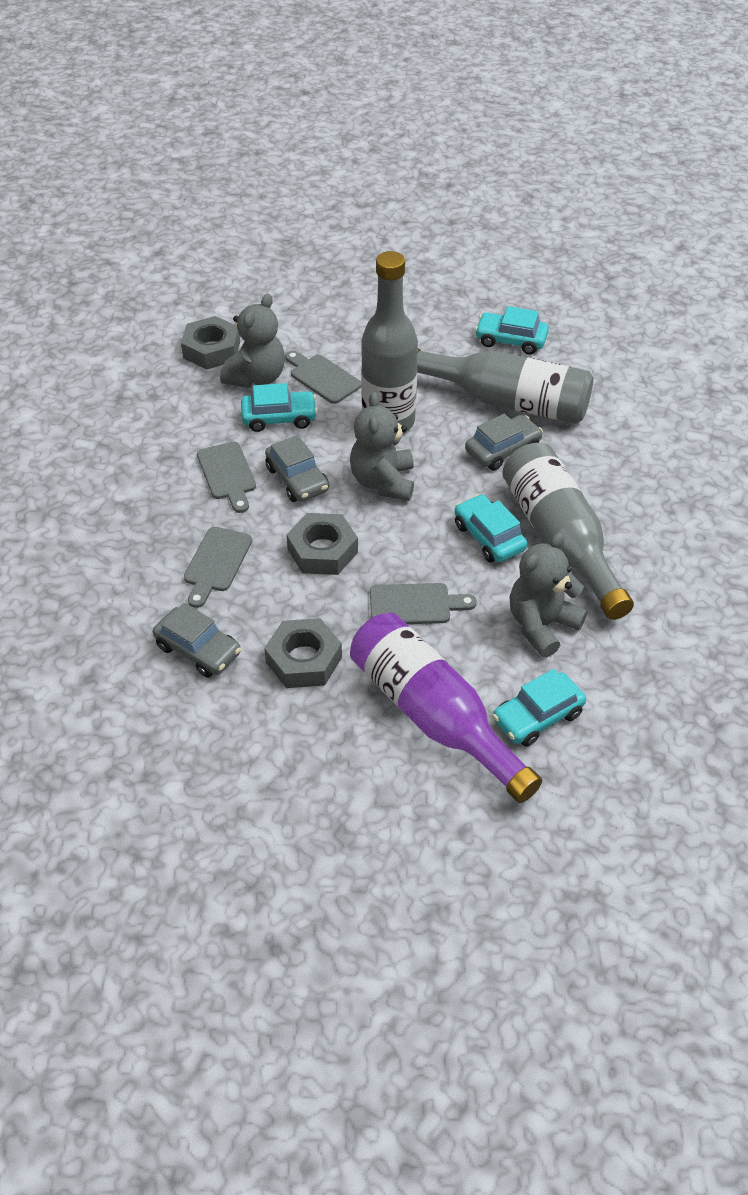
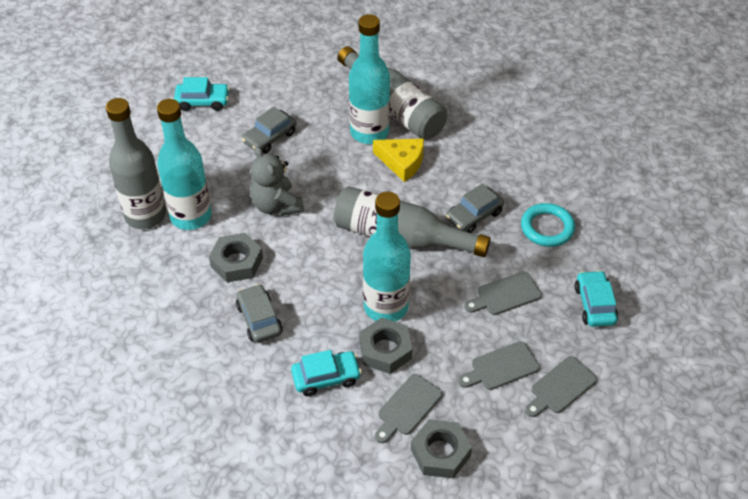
grey teddy bear: [220,294,285,388] [350,392,414,501] [509,533,587,658] = 3 -> [250,146,304,216] = 1
purple bottle: [350,613,542,803] = 1 -> none = 0
turquoise bottle: none = 0 -> [157,99,212,230] [349,14,390,144] [363,192,411,322] = 3
turquoise car: [241,383,318,432] [455,494,527,563] [475,306,549,354] [493,669,586,747] = 4 -> [174,77,230,111] [291,350,362,396] [575,270,618,327] = 3
turquoise ring: none = 0 -> [521,203,575,247] = 1
yellow cheese: none = 0 -> [373,138,424,182] = 1

